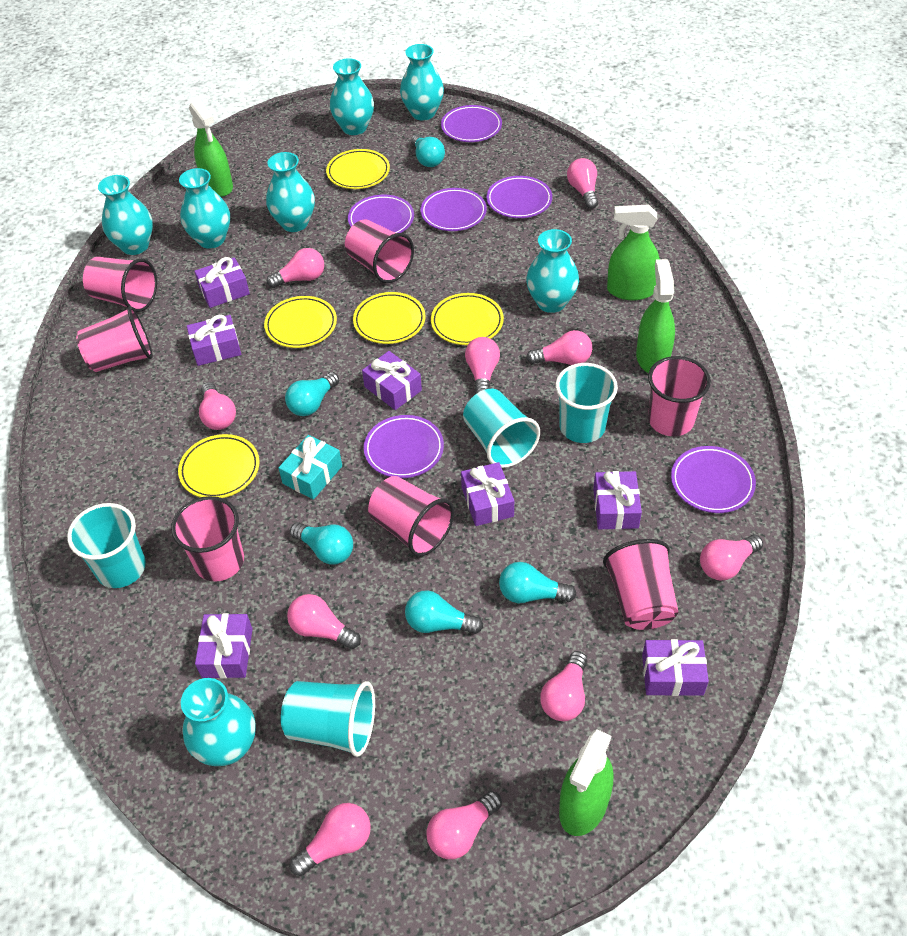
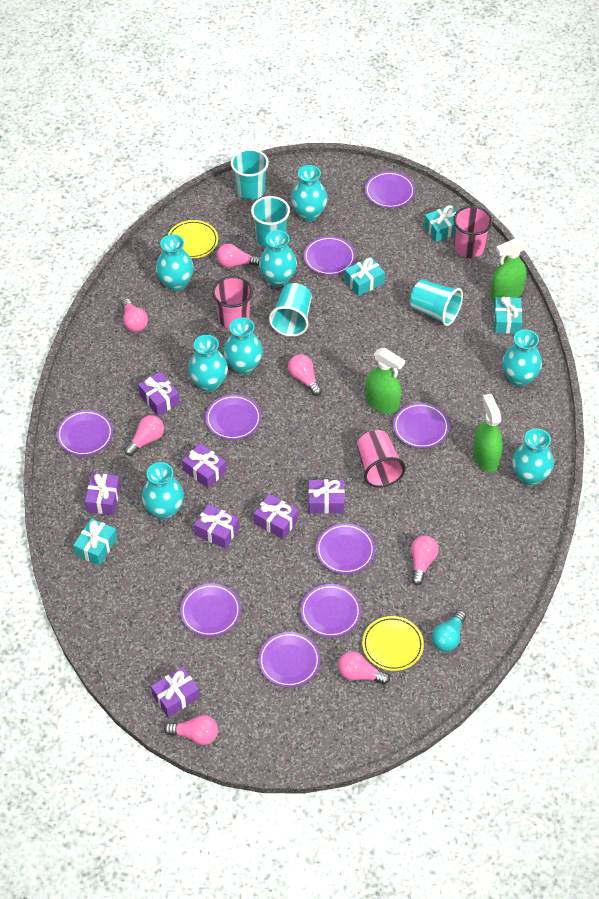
green spray bottle: [189,99,233,197] [559,729,613,836] [607,204,660,300] [636,259,675,373] = 4 -> [365,347,405,414] [473,394,503,472] [490,238,526,300] = 3
pink cup: [76,306,153,372] [83,257,157,312] [171,496,244,582] [345,219,414,283] [368,476,454,557] [603,539,678,630] [648,356,711,436] = 7 -> [212,276,253,329] [357,430,406,487] [453,206,493,258] = 3
pink light bulb: [199,382,236,430] [267,248,324,288] [287,594,361,649] [290,803,371,876] [426,791,502,859] [465,337,500,394] [526,330,592,365] [540,651,587,721] [567,158,598,209] [700,535,763,580] = 10 -> [122,298,148,332] [124,415,164,456] [164,715,218,745] [216,244,260,268] [288,354,322,396] [338,651,390,685] [411,536,439,585] = 7
purple plate: [348,194,414,233] [364,415,444,478] [420,188,487,231] [441,105,502,142] [486,176,552,218] [671,446,756,513] = 6 -> [57,410,113,456] [180,583,241,637] [205,394,261,440] [258,632,320,687] [300,584,361,637] [304,236,355,275] [316,523,375,574] [365,171,415,208] [393,403,449,448] = 9
turquoise gift: [279,435,342,500] = 1 -> [73,518,117,566] [345,257,385,296] [424,205,457,242] [494,296,522,333] = 4
turquoise light bulb: [285,372,339,416] [290,522,353,565] [405,590,483,634] [411,134,445,167] [499,562,576,603] = 5 -> [432,610,466,652] = 1
turquoise vase: [98,175,153,255] [179,168,230,249] [181,678,256,766] [266,152,315,232] [330,58,374,135] [400,44,444,120] [526,229,579,313] = 7 -> [142,462,184,520] [156,234,194,291] [188,335,228,392] [223,317,263,375] [259,230,297,287] [291,165,328,221] [502,329,542,386] [512,428,554,486] = 8
yellow plate: [178,434,259,498] [264,296,337,348] [326,149,390,189] [353,292,426,344] [431,293,504,345] = 5 -> [168,220,218,259] [362,616,424,671] = 2

